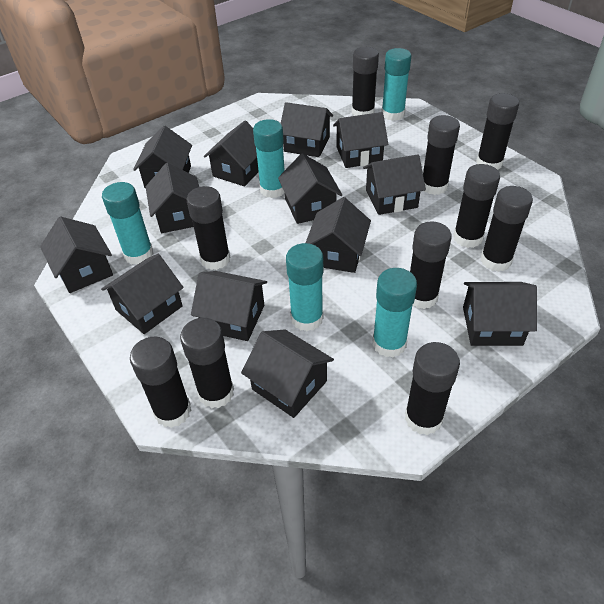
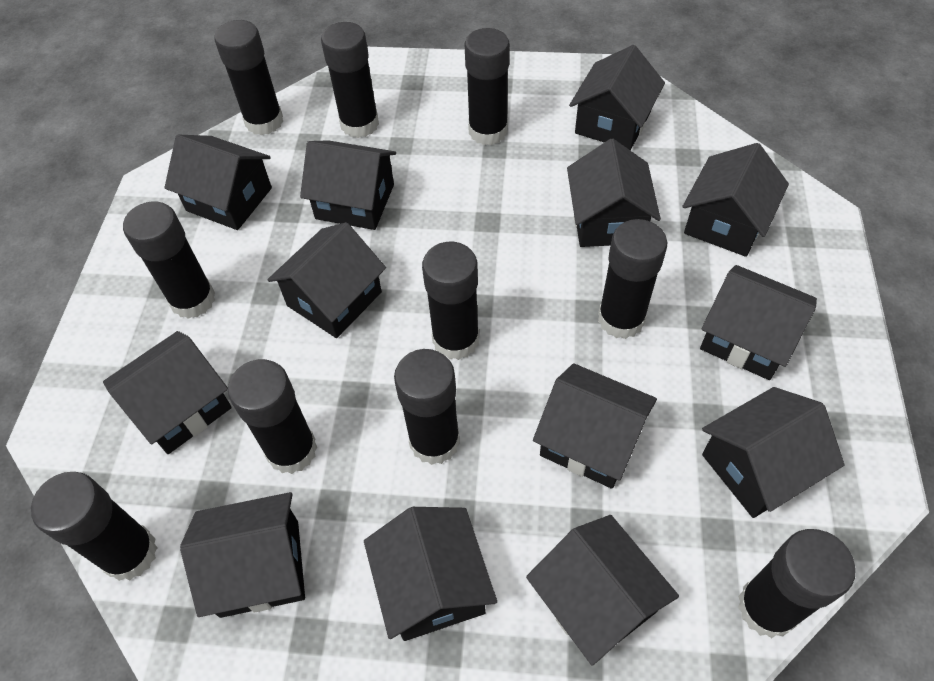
turquoise glue stick: [102,182,154,265] [253,119,285,198] [286,243,324,331] [372,268,417,358] [382,48,411,121] = 5 -> none = 0

